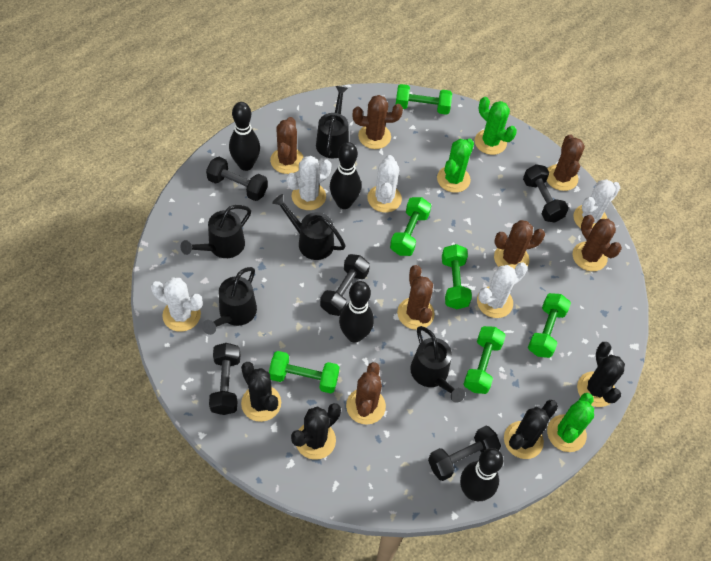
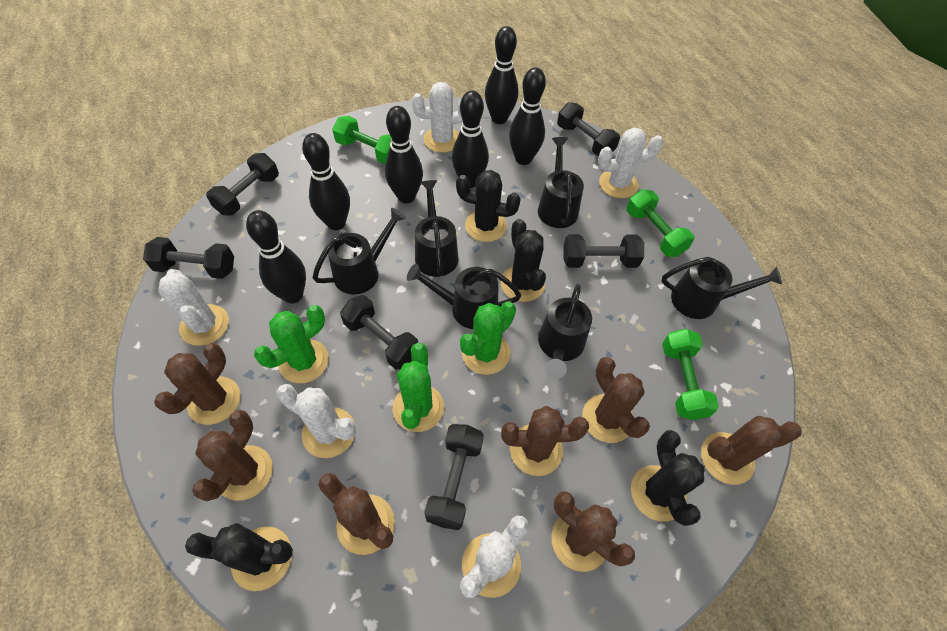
black bowling pin: [229,102,260,171] [330,142,361,209] [339,281,374,343] [460,448,503,501] = 4 -> [246,210,306,303] [302,133,350,230] [385,106,423,203] [452,90,489,188] [485,26,518,124] [509,67,546,165] = 6
black dumbbell: [206,157,268,201] [209,343,241,415] [320,254,370,316] [428,426,501,481] [523,164,569,222] = 5 -> [143,237,234,279] [206,153,279,216] [340,295,418,370] [424,424,484,530] [557,102,620,156] [564,234,644,268] = 6
black watering can: [180,205,251,258] [202,267,257,335] [272,194,346,260] [316,86,349,158] [410,326,465,403] = 5 -> [313,208,406,295] [407,264,521,329] [415,180,458,277] [538,137,584,228] [538,284,592,379] [662,257,782,319] = 6
green dumbbell: [269,351,339,393] [390,197,431,256] [395,84,452,115] [442,244,472,309] [463,326,506,394] [528,293,571,358] = 6 -> [332,116,391,164] [626,189,694,257] [662,329,719,420] = 3

